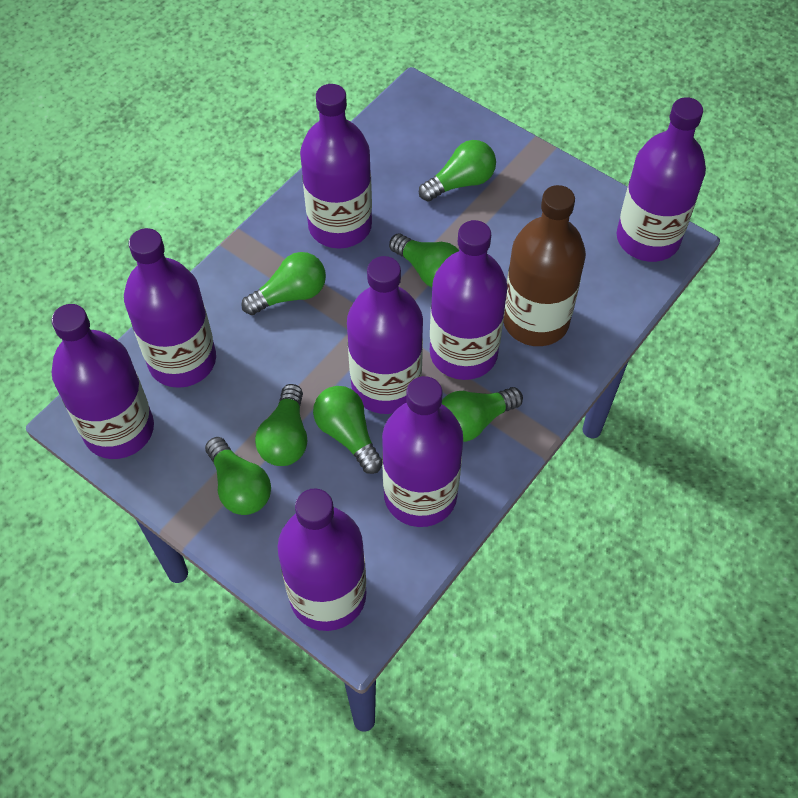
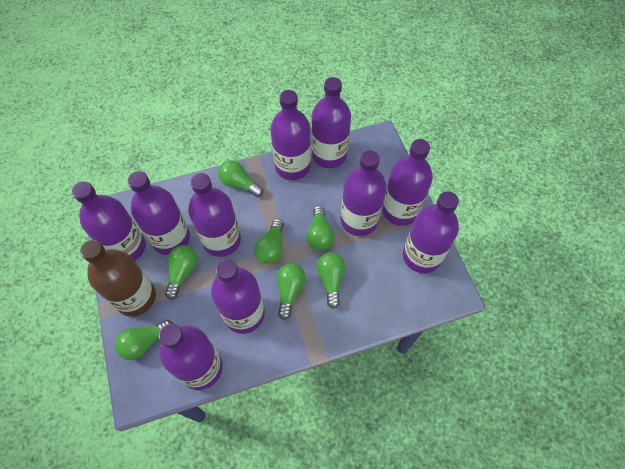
purple bottle: [51,304,154,459] [124,228,216,388] [278,488,366,631] [300,84,372,249] [347,256,423,414] [382,376,463,527] [430,220,507,380] [617,97,706,262] = 8 -> [72,181,146,261] [128,171,190,255] [159,324,223,390] [188,173,241,257] [211,259,265,334] [270,90,311,180] [311,77,351,168] [340,150,387,236] [382,139,433,226] [403,191,459,273] = 10

